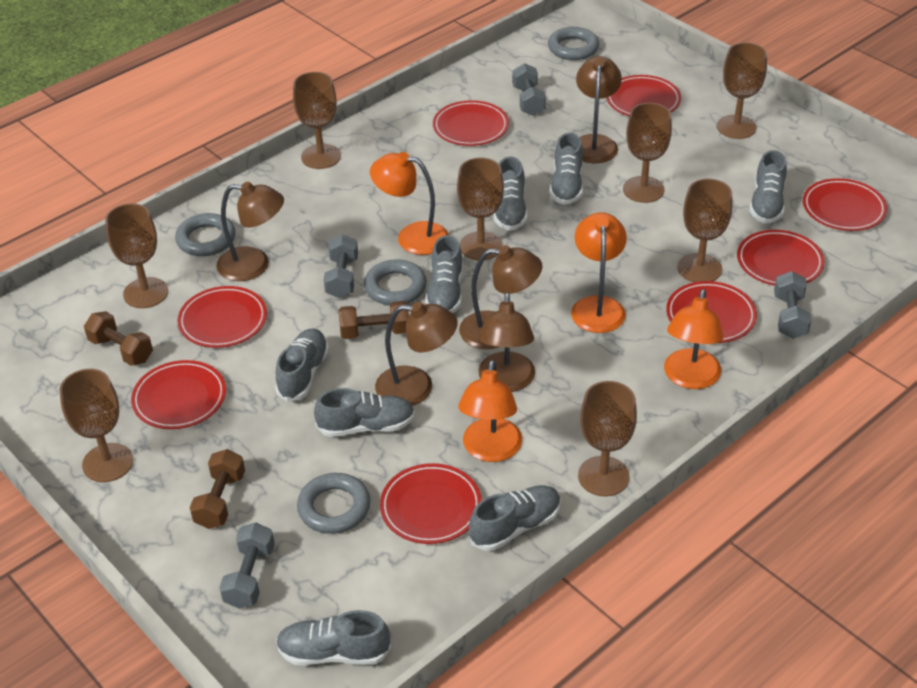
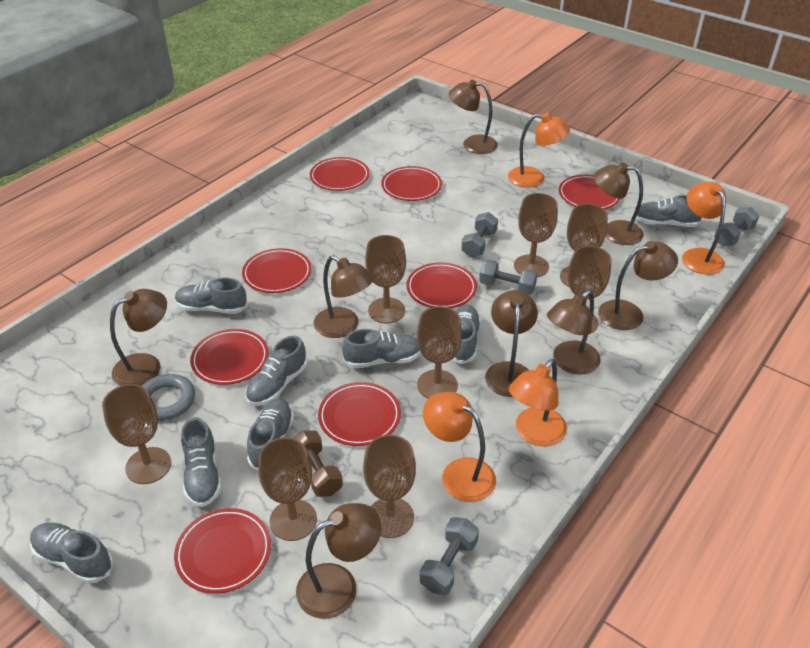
brown dumbbell: [84,311,153,366] [190,449,245,529] [339,301,409,339] = 3 -> [294,430,343,497] = 1
brown lamp: [216,182,284,281] [375,302,458,406] [459,245,543,349] [478,292,535,392] [576,56,622,163] = 5 -> [110,289,167,386] [296,503,381,619] [314,255,373,338] [449,80,498,154] [485,290,538,397] [547,290,600,375] [594,163,644,245] [598,241,678,330] = 8
grey ring: [175,213,236,256] [297,473,371,534] [364,259,427,306] [548,27,599,60] = 4 -> [142,374,195,421] = 1

